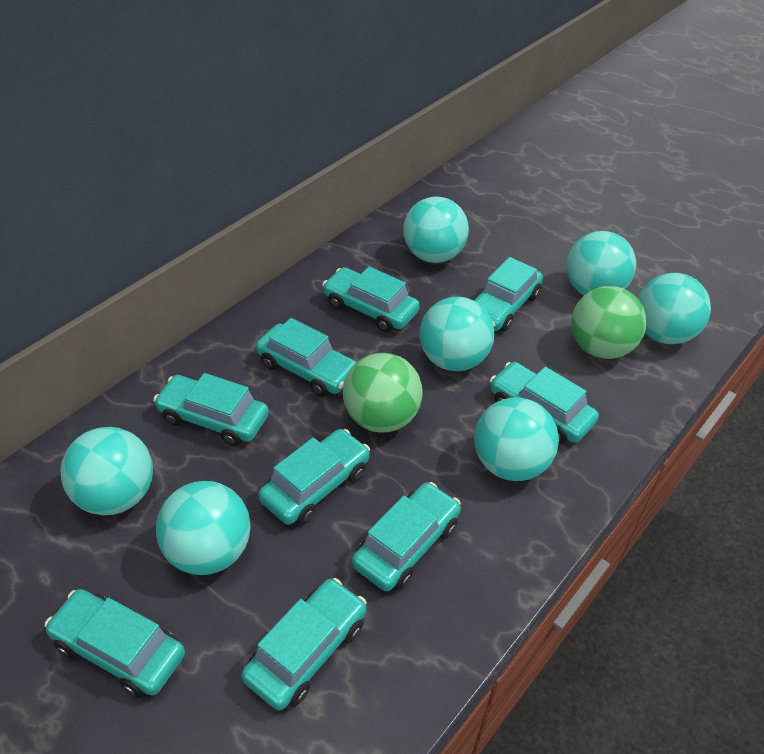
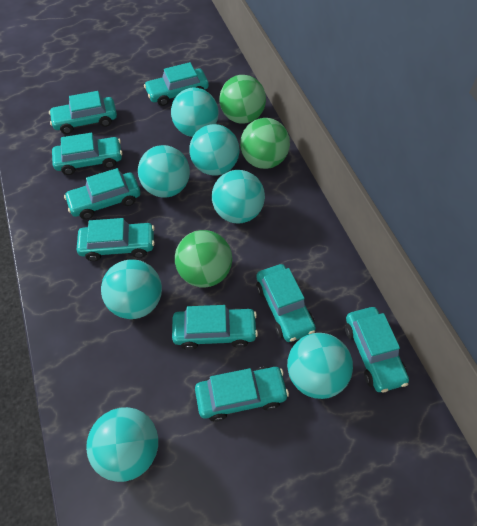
green ball: [343,353,423,433] [571,286,647,359] = 2 -> [175,230,232,288] [219,75,266,124] [240,118,290,169] = 3

